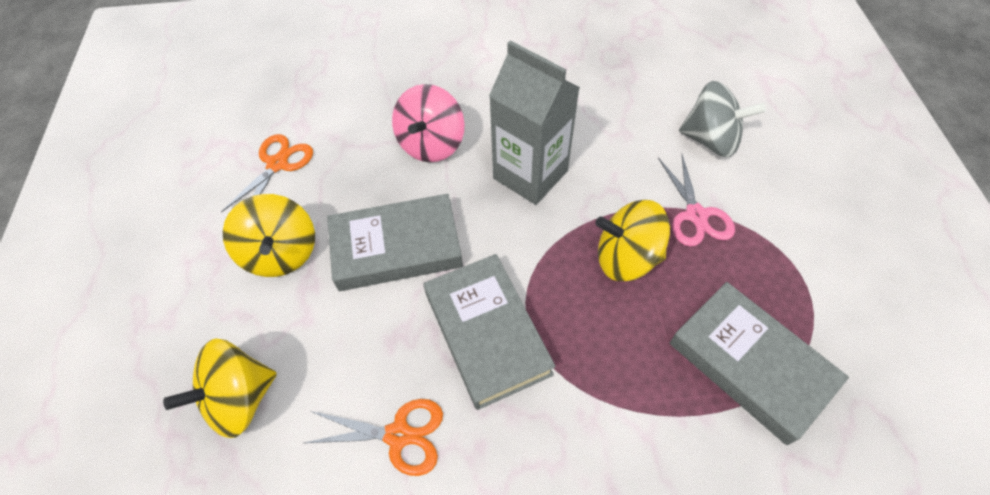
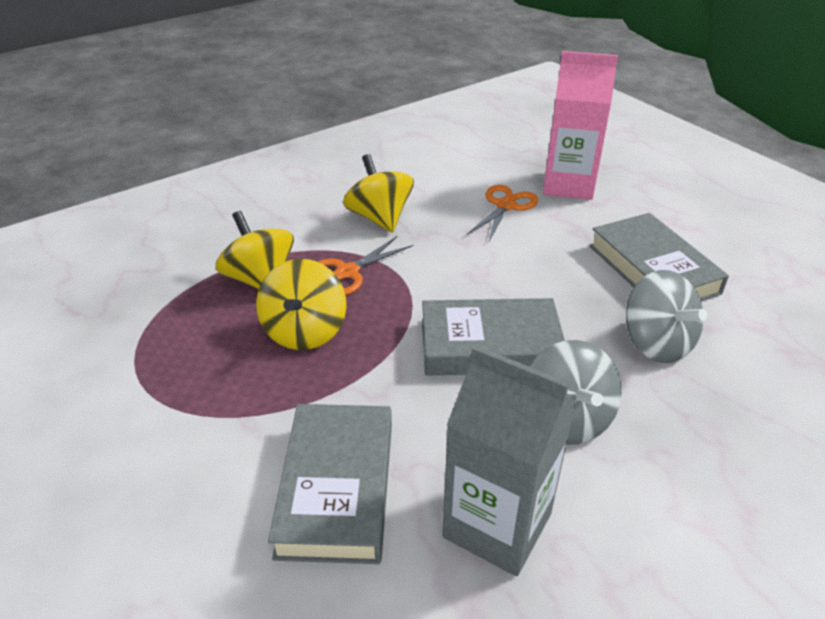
grey spinning top: [679,81,766,157] = 1 -> [530,340,622,445] [626,270,707,363] = 2
pink carton: none = 0 -> [543,51,618,200] = 1
pink scissors: [658,155,735,247] = 1 -> none = 0
pink spinning top: [392,84,465,162] = 1 -> none = 0

